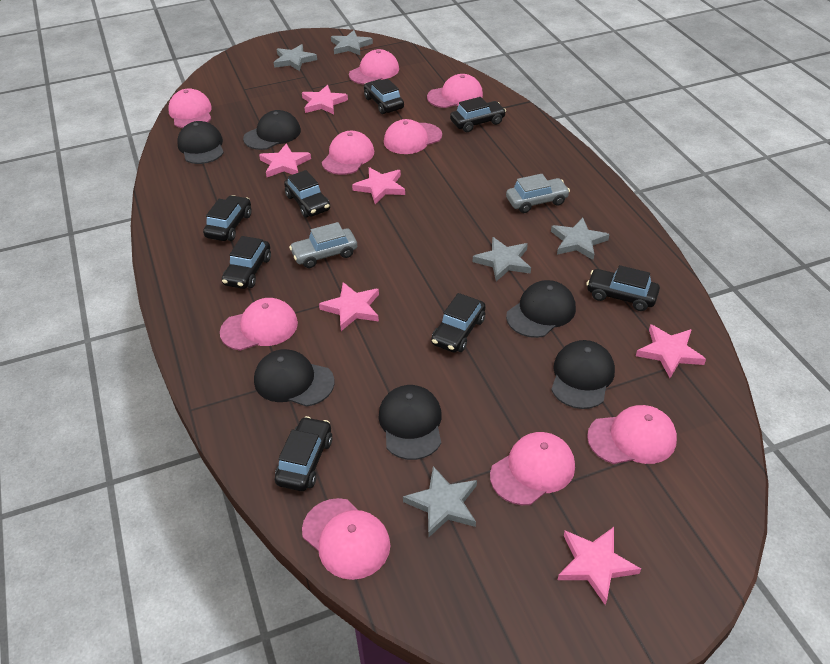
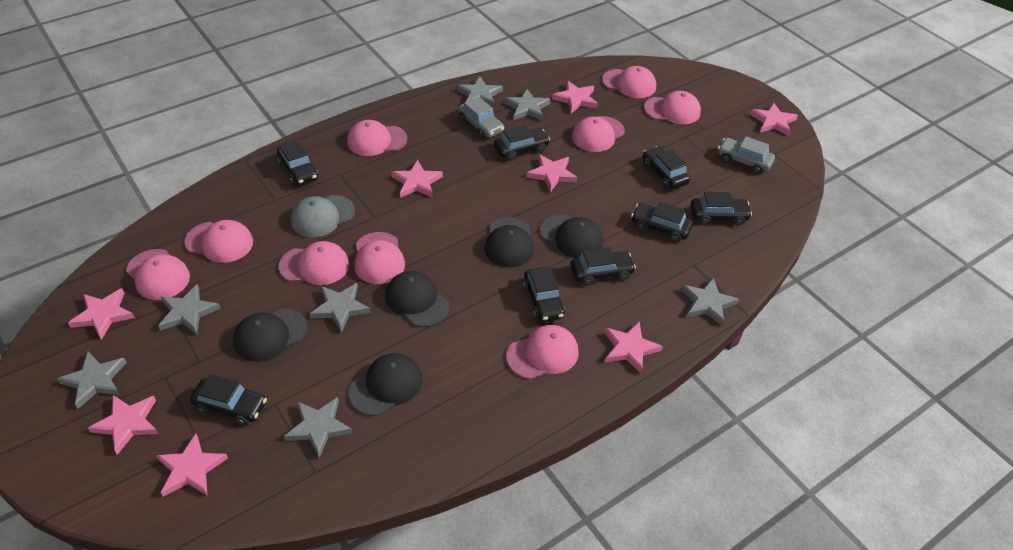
black cap: [177,121,224,164] [243,110,301,150] [254,349,335,407] [378,385,442,460] [506,280,576,338] [551,340,615,409] = 6 -> [233,308,308,362] [349,353,422,416] [385,271,450,327] [485,217,534,267] [540,215,603,258] = 5
grey cap: none = 0 -> [291,195,355,237] = 1
grey star: [274,44,317,71] [331,30,373,55] [403,466,477,538] [473,237,531,281] [551,218,610,260] = 5 -> [57,352,127,409] [158,284,221,334] [284,397,352,458] [310,283,371,332] [457,76,503,108] [504,89,551,121] [681,278,739,326] = 7
pink star: [259,143,311,177] [302,85,348,114] [319,282,379,331] [352,167,405,204] [558,527,641,605] [636,324,706,378] = 6 -> [68,288,135,340] [88,395,158,455] [156,434,228,497] [391,160,443,198] [526,154,578,193] [552,81,598,113] [604,322,663,374] [750,102,798,136] = 8

